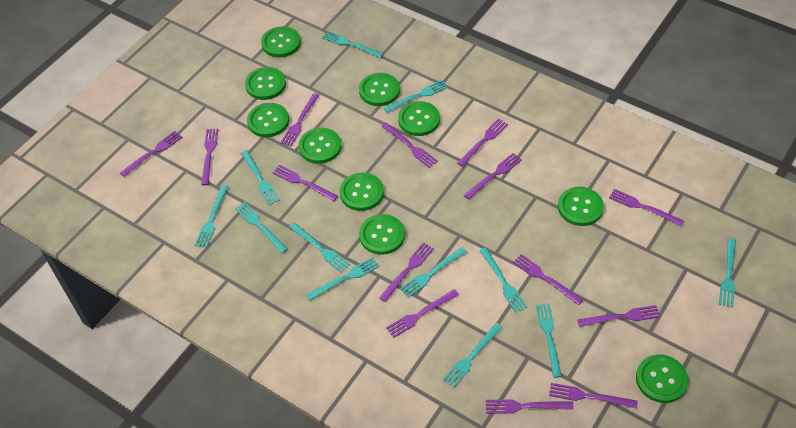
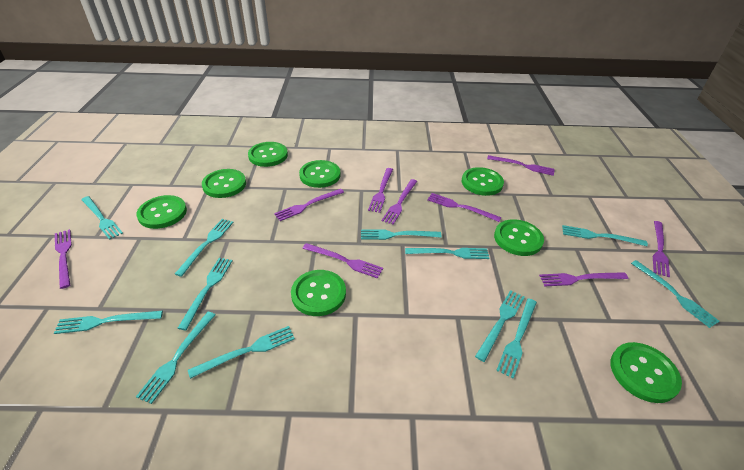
green button: [245,67,286,100] [247,103,289,137] [261,26,301,58] [299,128,342,164] [339,173,384,211] [359,73,400,106] [359,214,405,255] [398,101,440,136] [558,187,604,226] [636,355,689,403] = 10 -> [136,195,187,229] [202,169,246,198] [248,142,288,167] [291,270,346,316] [299,160,341,188] [462,167,504,196] [494,219,544,256] [610,342,682,403] = 8
purple fork: [120,131,183,177] [201,129,219,185] [273,165,338,201] [281,93,320,146] [379,242,434,302] [381,123,438,168] [386,289,459,338] [457,119,508,167] [464,153,522,200] [486,399,574,414] [513,254,583,305] [549,383,638,409] [577,305,660,327] [609,189,684,227] = 14 -> [55,229,72,289] [274,189,344,221] [302,243,383,279] [368,168,393,213] [382,179,417,225] [427,193,501,222] [487,155,555,176] [539,272,628,286] [653,221,670,277] = 9

